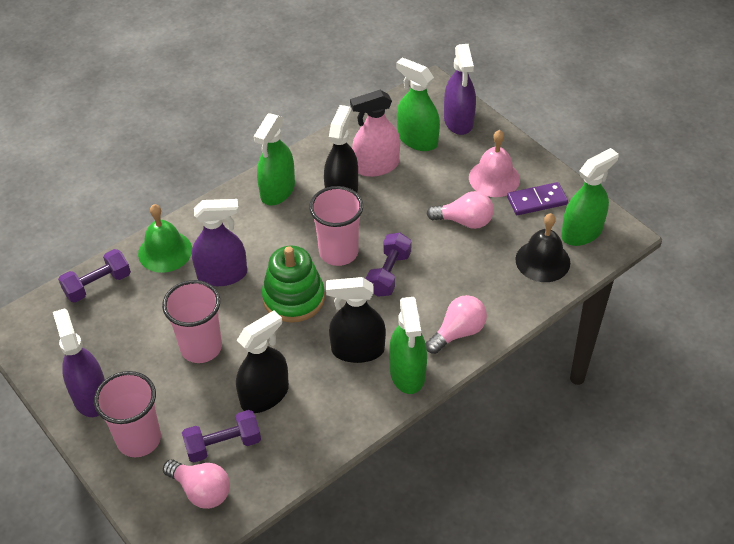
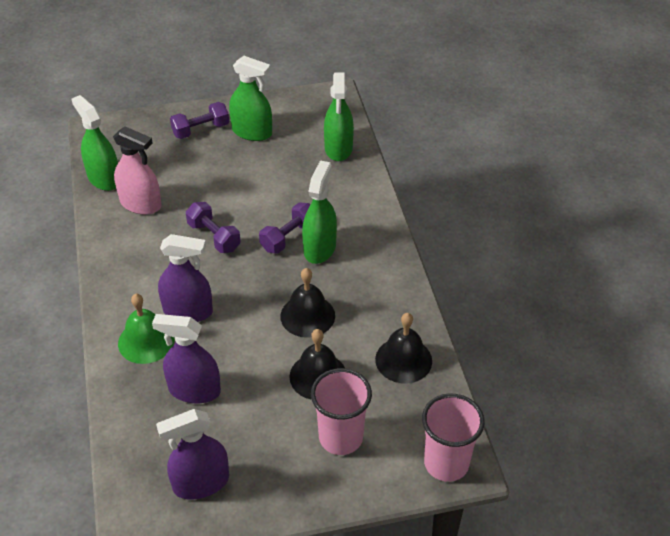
black bell: [515,213,570,282] = 1 -> [280,268,335,338] [289,329,345,400] [375,313,432,383] = 3
black spray bottle: [236,310,289,413] [324,105,358,192] [326,277,386,363] = 3 -> none = 0
green stacking toy: [262,245,325,322] = 1 -> none = 0
pink bell: [469,130,520,197] = 1 -> none = 0
pink cup: [94,371,161,457] [162,280,222,363] [309,186,363,266] = 3 -> [311,368,372,455] [422,393,485,482] = 2
pink light bulb: [163,459,230,509] [426,295,487,354] [427,191,494,229] = 3 -> none = 0
purple domino: [507,182,568,215] = 1 -> none = 0

